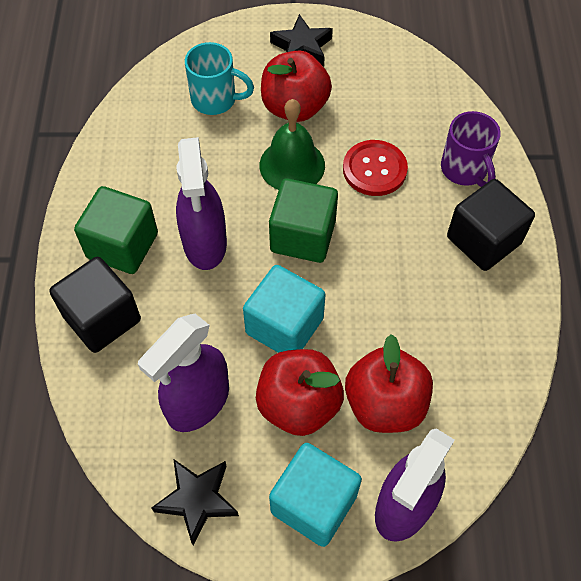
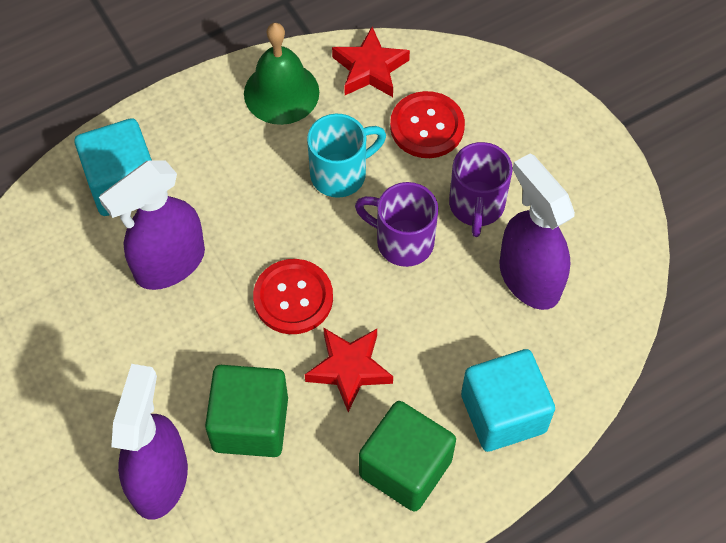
black cube: [50,257,141,353] [447,179,535,271] = 2 -> none = 0
black star: [152,459,239,545] [270,14,333,67] = 2 -> none = 0
purple mug: [441,111,501,187] = 1 -> [355,182,438,267] [449,142,513,237] = 2
red apple: [256,349,344,436] [261,51,332,122] [345,334,433,433] = 3 -> none = 0
red button: [343,140,408,196] = 1 -> [253,259,333,334] [390,91,465,158] = 2
red star: none = 0 -> [305,327,393,412] [332,27,410,97] = 2

